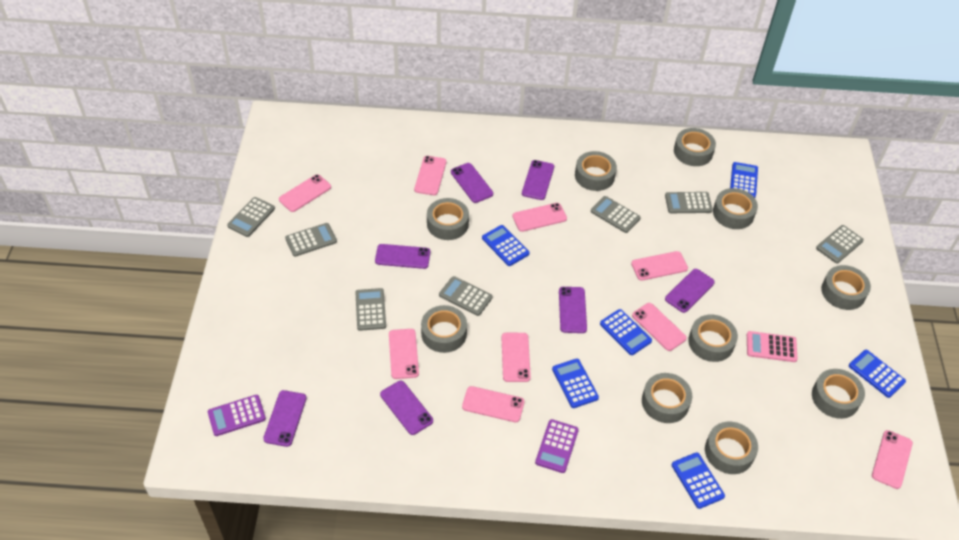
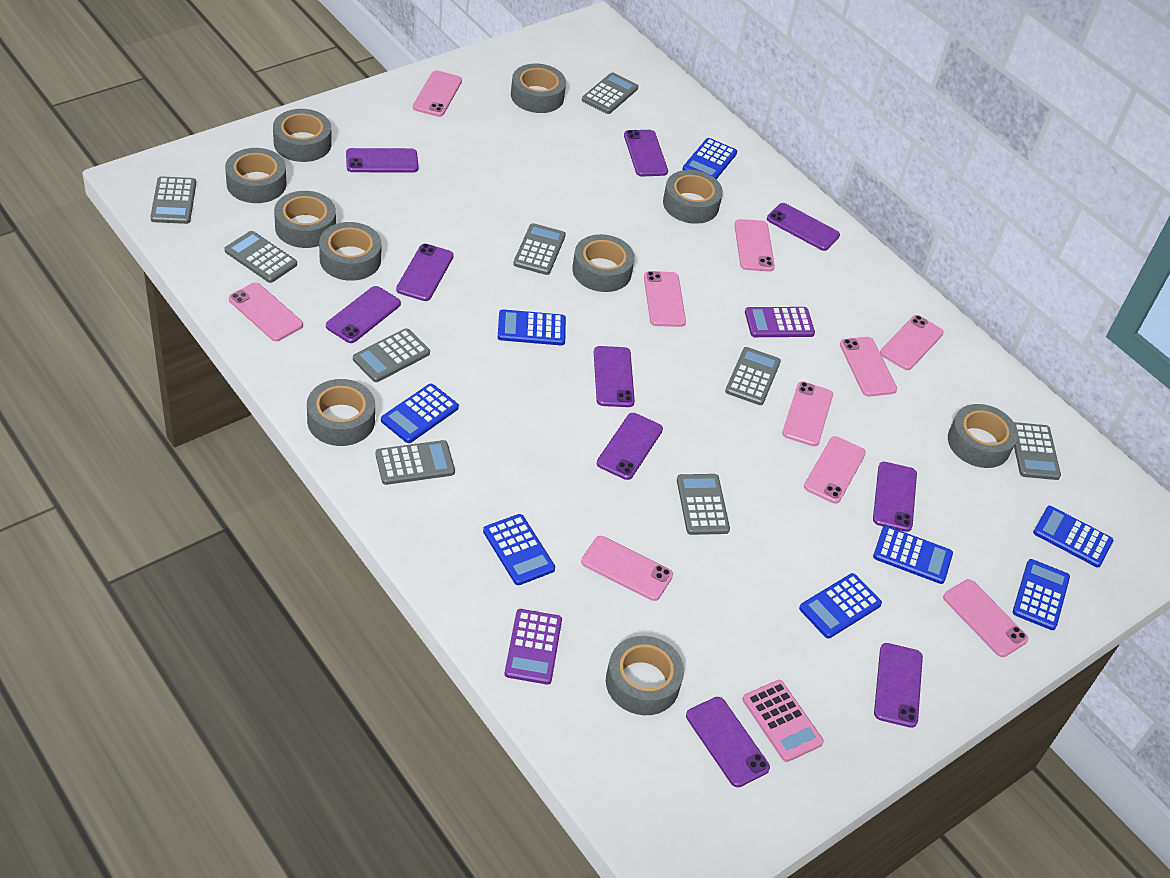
blue calculator: [482,225,530,266] [552,359,599,408] [600,309,652,355] [672,452,725,509] [730,162,758,198] [849,350,906,398] = 6 -> [381,384,459,443] [483,514,555,585] [498,309,566,346] [682,138,737,179] [799,573,882,639] [873,526,953,584] [1013,559,1070,630] [1033,506,1114,567] = 8
grey calculator: [227,197,275,237] [285,223,337,257] [355,288,386,331] [439,276,492,316] [591,196,641,233] [665,192,713,213] [816,225,864,263] = 7 -> [150,176,196,224] [224,231,297,283] [353,328,430,382] [375,440,455,485] [513,223,566,275] [582,72,638,114] [677,474,730,535] [725,347,781,405] [1014,422,1061,480] = 9
pink phone: [279,174,331,212] [389,329,419,379] [414,156,446,195] [462,386,524,422] [502,333,531,382] [512,203,567,232] [631,251,688,281] [632,303,687,351] [872,430,913,489] = 9 -> [229,282,303,341] [413,70,462,117] [581,536,673,601] [644,271,686,327] [734,219,775,271] [782,382,833,446] [804,436,866,504] [840,337,897,397] [880,315,944,370] [943,579,1028,657] = 10
purple phone: [263,390,307,447] [375,244,430,269] [380,381,433,435] [451,163,493,203] [522,160,554,200] [559,287,587,333] [665,269,715,313] = 7 -> [326,286,401,343] [346,148,419,172] [396,244,454,301] [594,346,635,407] [597,413,663,480] [624,130,668,177] [686,697,770,787] [767,203,840,251] [873,462,917,532] [874,643,923,728] = 10

